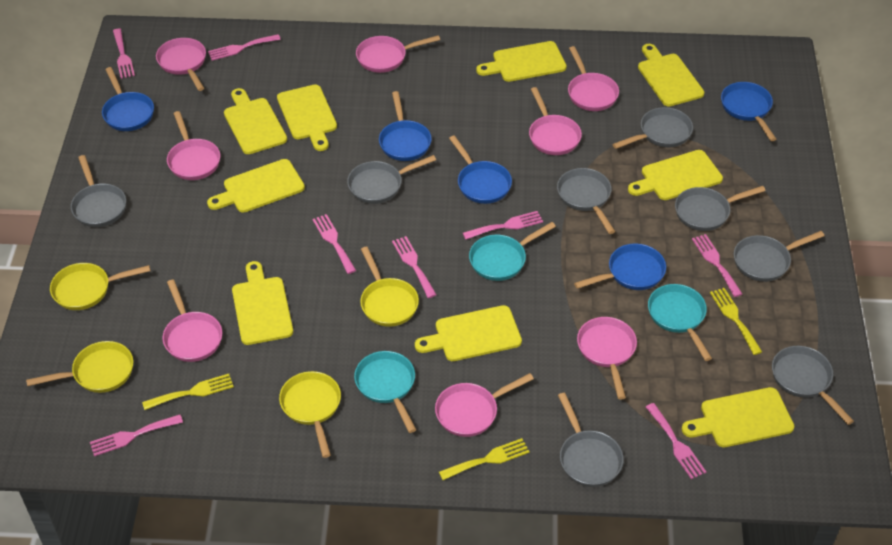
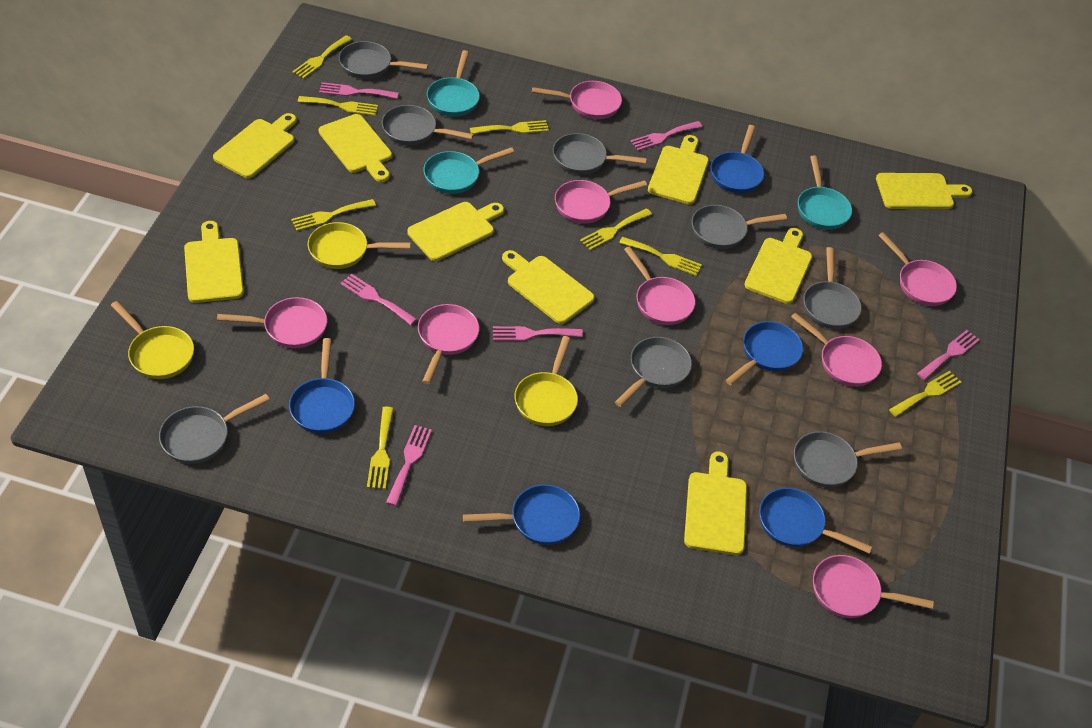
pink fork: [90,414,183,456] [113,29,135,79] [208,34,281,61] [312,214,356,274] [392,236,437,298] [463,211,543,239] [646,403,706,479] [692,234,742,297] = 8 -> [319,82,399,99] [340,274,417,325] [386,425,432,506] [493,326,583,341] [631,121,702,151] [917,330,980,380] = 6
yellow fork: [142,374,234,410] [439,438,530,480] [710,288,762,355] = 3 -> [291,199,376,231] [292,35,352,79] [298,96,378,116] [367,407,394,489] [470,120,549,134] [580,208,652,250] [619,237,702,276] [889,371,961,417] = 8
yellow pan: [26,341,133,393] [50,263,150,310] [279,371,341,458] [360,247,419,327] = 4 -> [111,301,194,379] [308,222,411,269] [514,336,578,426] = 3

